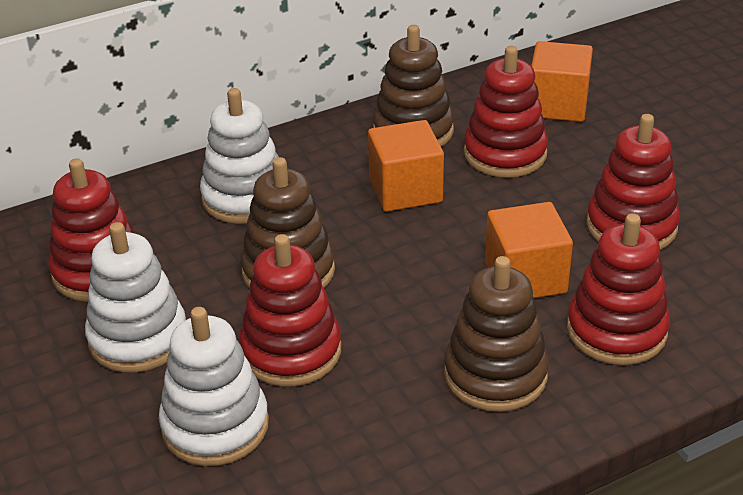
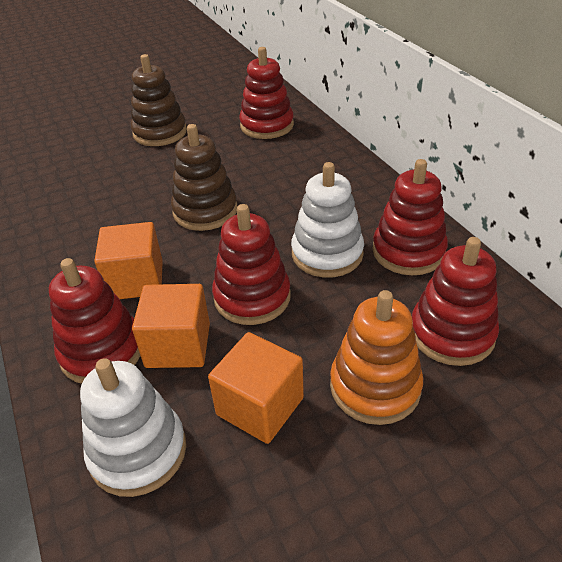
brown stacking toy: [240,157,335,289] [373,25,454,147] [444,256,549,412] = 3 -> [131,54,187,146] [171,124,237,231] = 2
orange stacking toy: none = 0 -> [330,290,423,425] = 1
white stacking toy: [85,222,186,372] [159,307,269,466] [200,88,279,224] = 3 -> [80,358,186,497] [291,162,364,277] = 2

